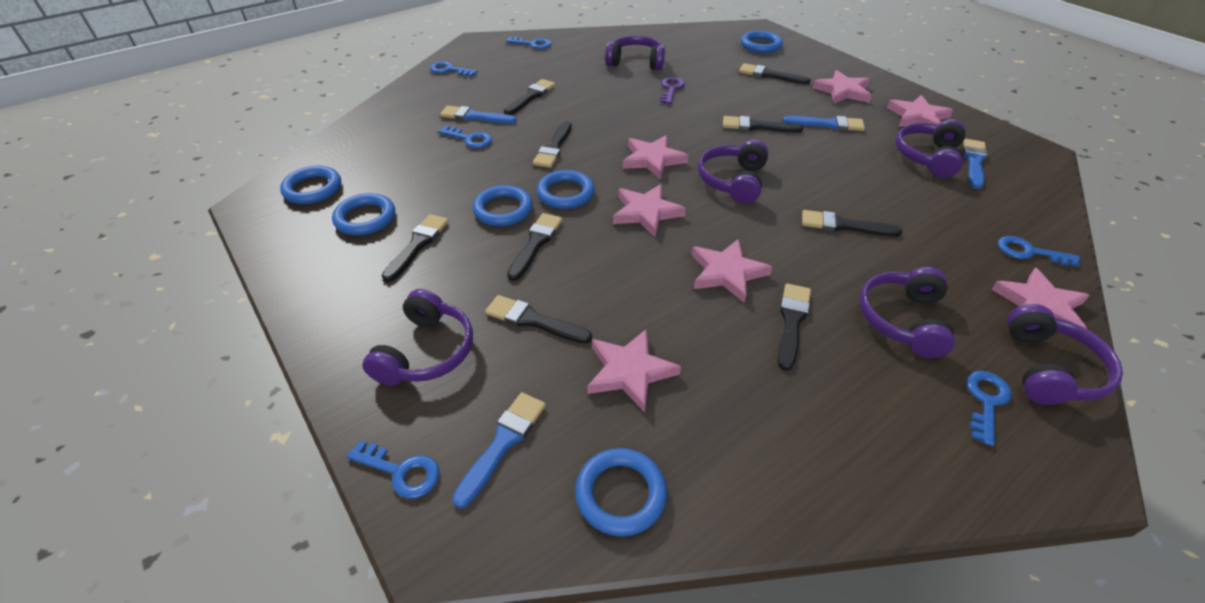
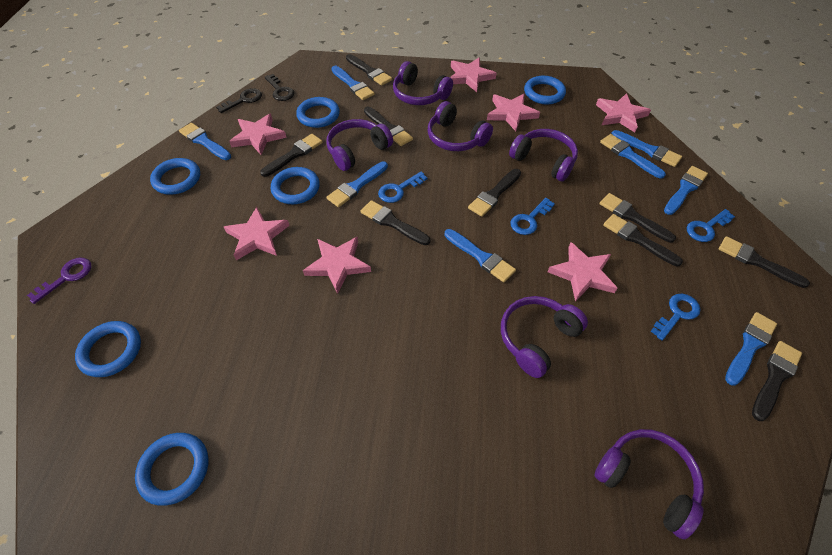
black key: none = 0 -> [216,88,262,113] [265,74,294,101] = 2
blue brush: [440,106,517,124] [452,392,546,509] [783,116,865,131] [963,139,988,189] = 4 -> [179,123,231,160] [327,161,388,207] [331,66,375,100] [444,229,516,282] [600,134,666,179] [611,130,682,167] [664,166,708,215] [725,312,777,386] = 8
blue key: [347,440,439,498] [430,61,477,77] [438,126,492,148] [506,37,552,49] [966,371,1012,446] [998,236,1080,267] = 6 -> [378,172,427,203] [510,198,555,235] [650,294,700,341] [687,209,735,242] = 4

